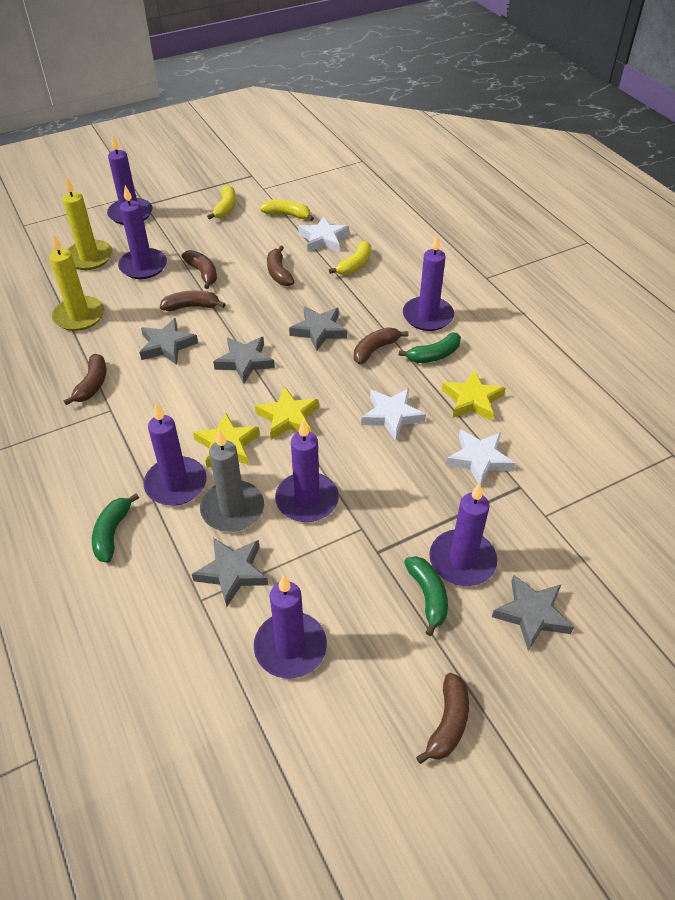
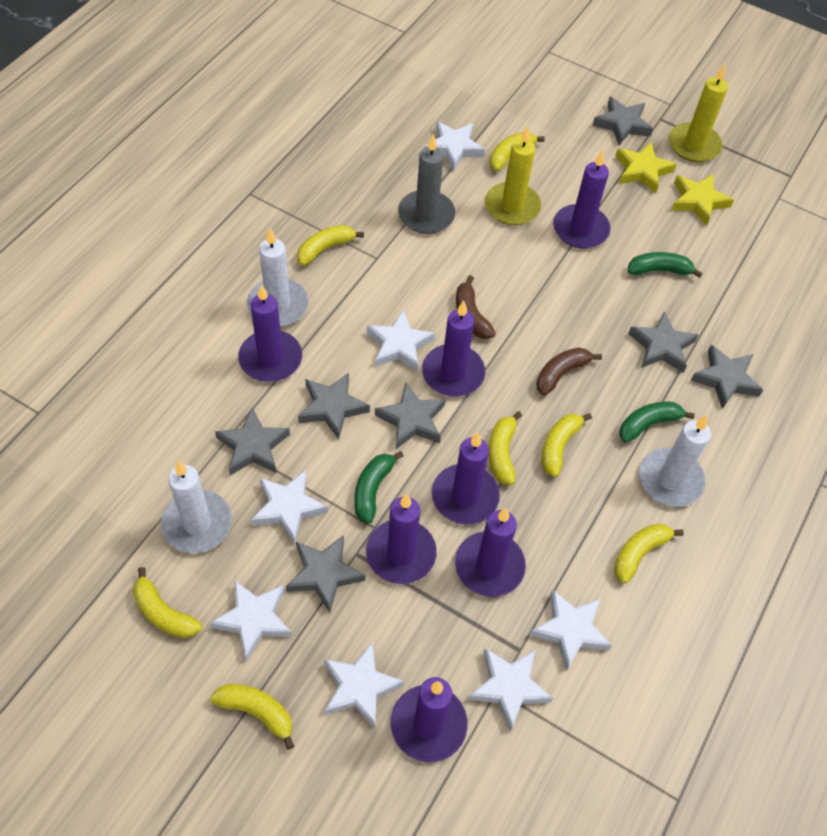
brown banana: [64,354,106,405] [160,291,226,311] [181,250,217,289] [267,246,295,286] [354,327,409,364] [416,673,469,764] = 6 -> [456,275,496,339] [536,347,602,396] = 2
grey star: [140,318,198,365] [192,538,268,607] [213,337,275,384] [289,306,347,351] [492,575,574,651] = 5 -> [215,408,290,475] [286,535,365,613] [298,373,370,439] [375,382,446,449] [592,96,653,145] [628,311,698,373] [690,345,763,409] = 7
white candle: none = 0 -> [161,461,232,553] [247,228,309,327] [639,415,711,507] = 3
white star: [298,216,349,252] [361,388,426,441] [446,429,515,485] = 3 -> [210,580,292,661] [251,470,328,544] [324,643,404,729] [367,309,435,372] [424,121,485,171] [468,648,553,731] [530,589,612,671] = 7
yellow banana: [207,185,236,220] [260,200,314,221] [329,241,371,275] = 3 -> [133,567,202,638] [210,684,294,750] [297,225,364,266] [488,411,522,485] [489,132,545,171] [542,413,592,477] [614,523,684,584] = 7
yellow star: [193,413,260,468] [255,387,319,440] [442,370,505,421] = 3 -> [615,142,677,193] [671,174,734,226] = 2

